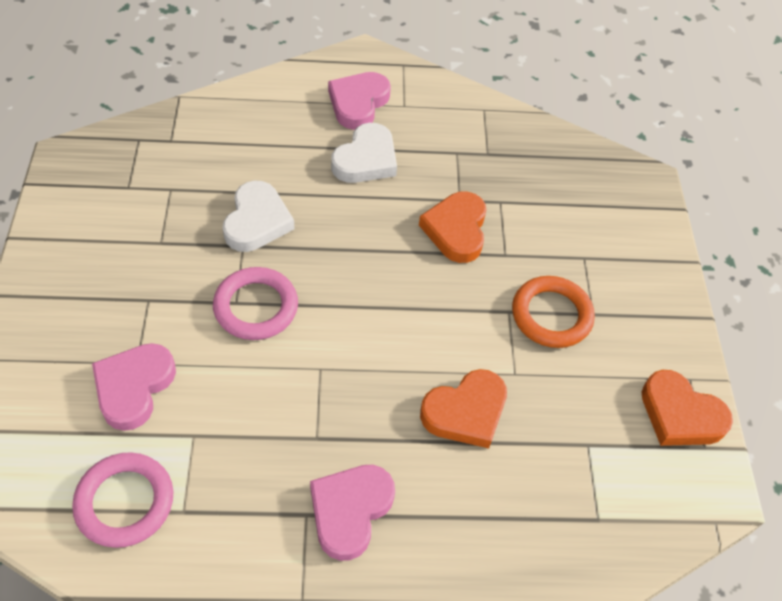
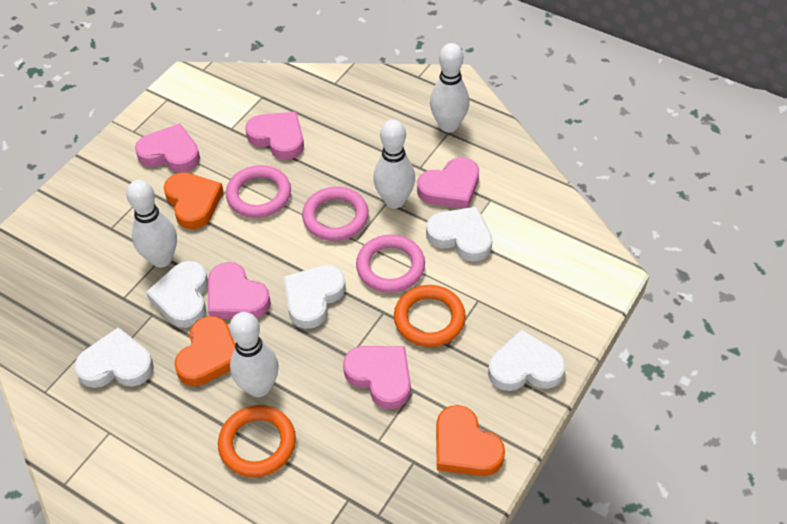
orange ring: [512,276,595,348] = 1 -> [218,405,296,477] [394,285,466,347] = 2
pink heart: [92,343,176,431] [310,465,395,561] [328,72,391,130] = 3 -> [135,124,200,172] [208,262,271,319] [245,112,304,160] [343,346,411,409] [417,157,479,209] = 5
pink ring: [72,452,173,548] [213,267,298,340] = 2 -> [226,165,291,218] [302,187,369,241] [356,234,425,293] = 3
white bowling pin: none = 0 -> [126,180,177,268] [229,312,279,397] [373,119,415,208] [430,43,470,132] = 4
white heart: [223,180,294,252] [331,123,397,183] = 2 -> [75,327,154,388] [146,261,208,328] [283,265,346,329] [426,206,492,261] [488,329,566,391] = 5

